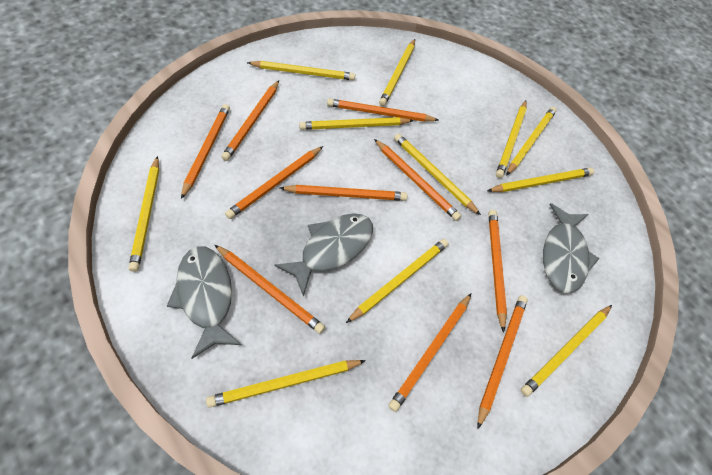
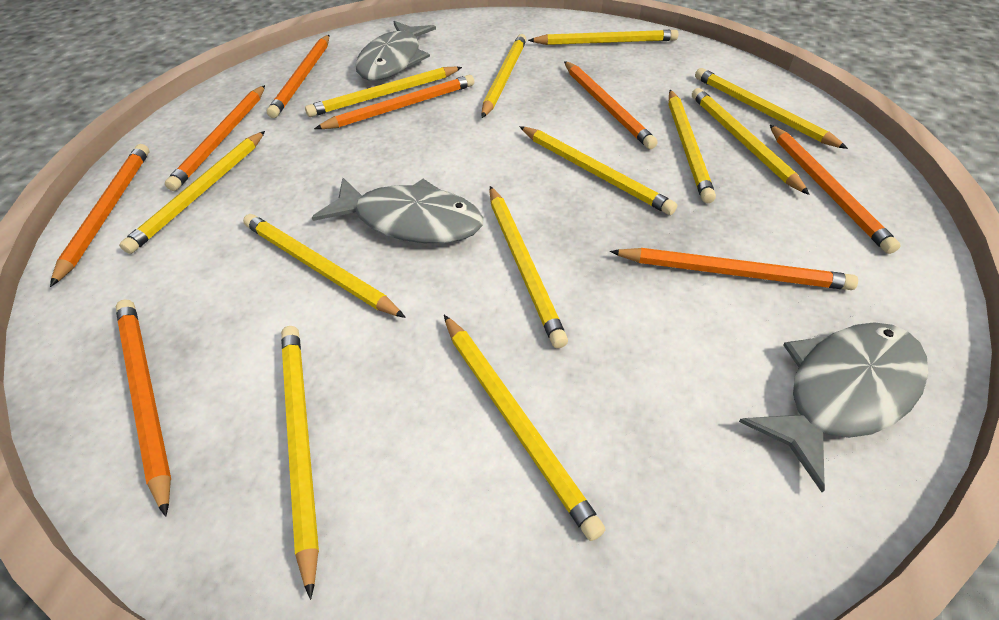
orange pencil: [181,104,230,199] [215,245,325,334] [221,80,279,161] [225,146,323,219] [280,185,407,201] [327,98,438,122] [374,139,461,221] [388,294,471,412] [477,295,528,429] [488,210,507,333] = 10 -> [50,144,149,287] [116,299,171,517] [165,85,265,191] [267,35,329,118] [314,75,474,129] [564,61,657,149] [610,248,858,290] [770,125,901,254] = 8
yellow pencil: [129,156,159,272] [206,360,366,408] [247,61,355,80] [299,117,414,130] [346,239,448,323] [379,39,415,106] [394,133,481,215] [487,168,594,192] [496,100,527,178] [506,107,557,176] [521,305,612,397] = 11 -> [119,131,265,254] [243,214,406,318] [281,326,319,600] [305,67,462,117] [444,315,605,541] [481,34,527,118] [489,186,568,348] [520,126,677,215] [528,30,678,45] [668,90,716,203] [692,88,810,195] [695,68,848,149] = 12

